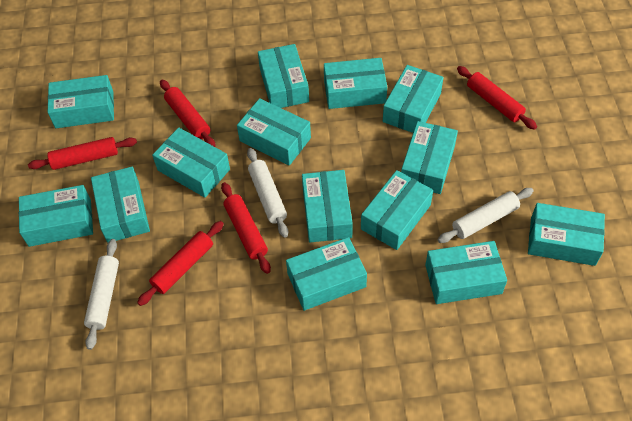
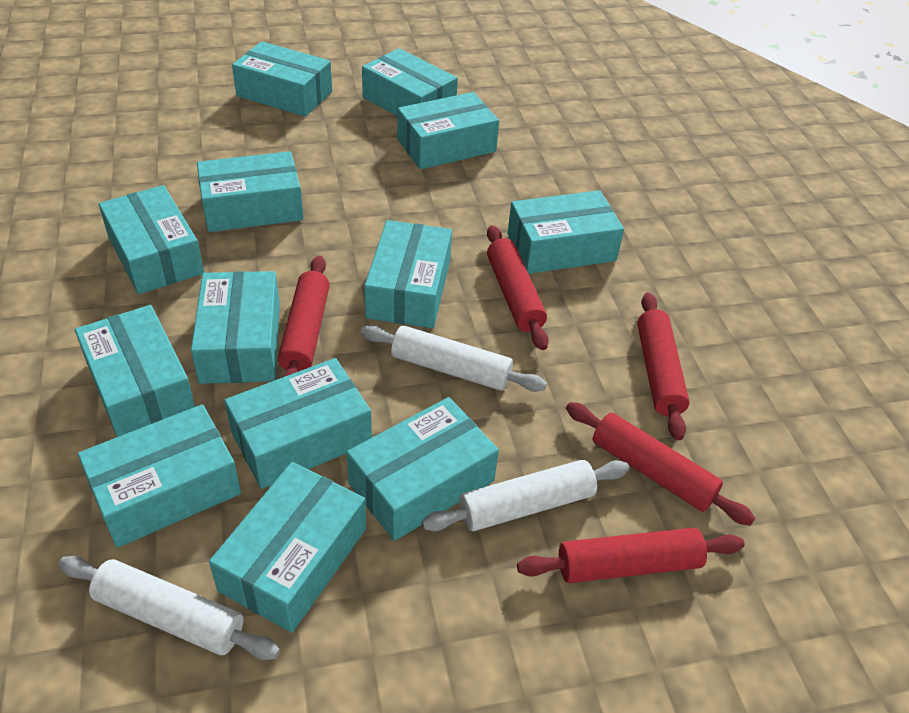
turquoise box: [19,185,93,247] [48,75,114,128] [91,167,150,243] [152,127,230,198] [237,98,311,166] [258,44,309,108] [286,237,367,311] [302,170,353,243] [324,58,387,109] [361,170,433,250] [383,65,444,133] [401,121,458,194] [425,241,507,304] [528,203,605,266] = 14 -> [75,305,195,437] [78,404,241,548] [99,185,204,294] [191,271,280,384] [197,151,303,232] [209,462,366,633] [224,358,372,489] [232,41,332,117] [347,397,499,541] [362,48,458,116] [364,220,452,328] [397,92,499,169] [508,190,624,274] = 13

